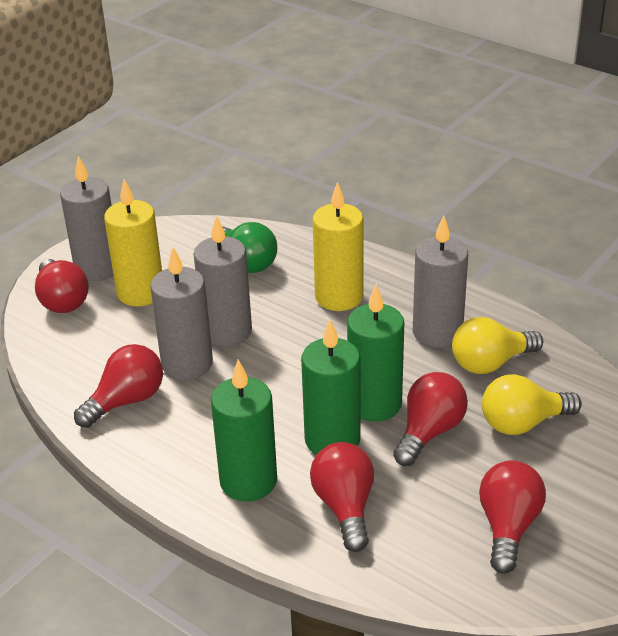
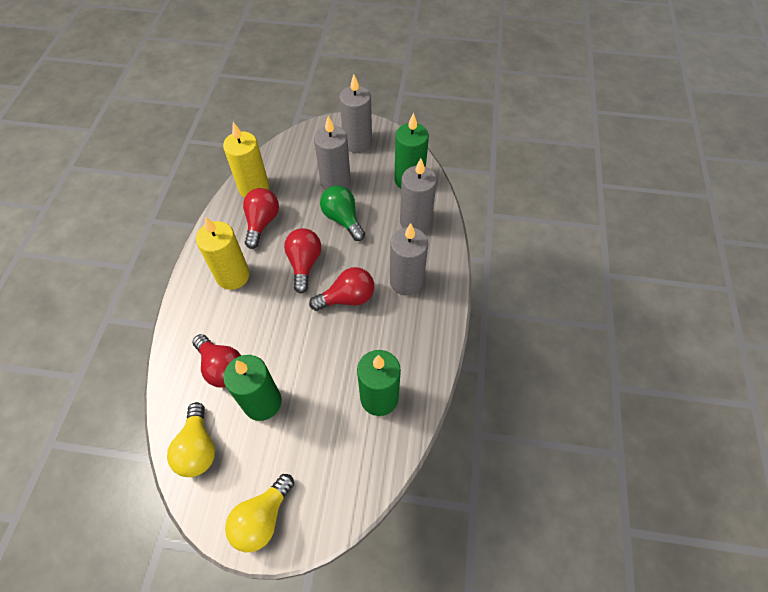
red light bulb: [35,259,89,313] [74,344,163,428] [310,442,374,552] [393,372,468,466] [479,460,546,574] = 5 -> [193,334,241,388] [243,188,279,249] [284,228,321,294] [309,267,374,311] = 4

